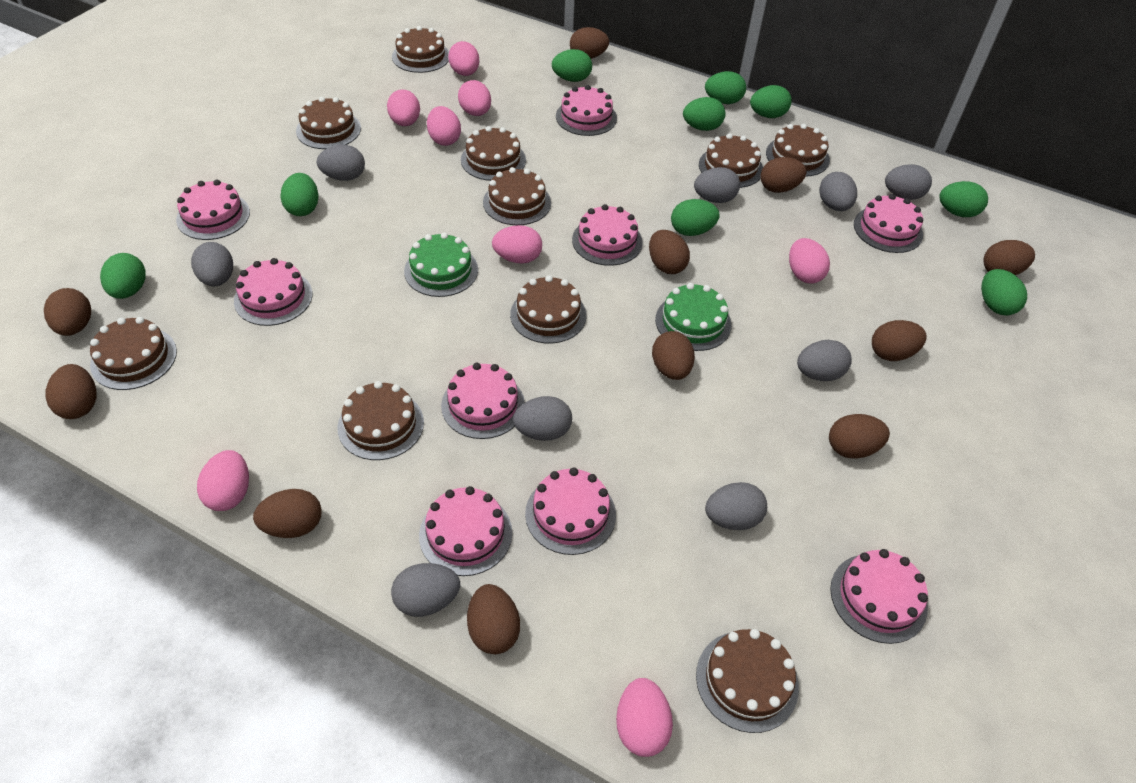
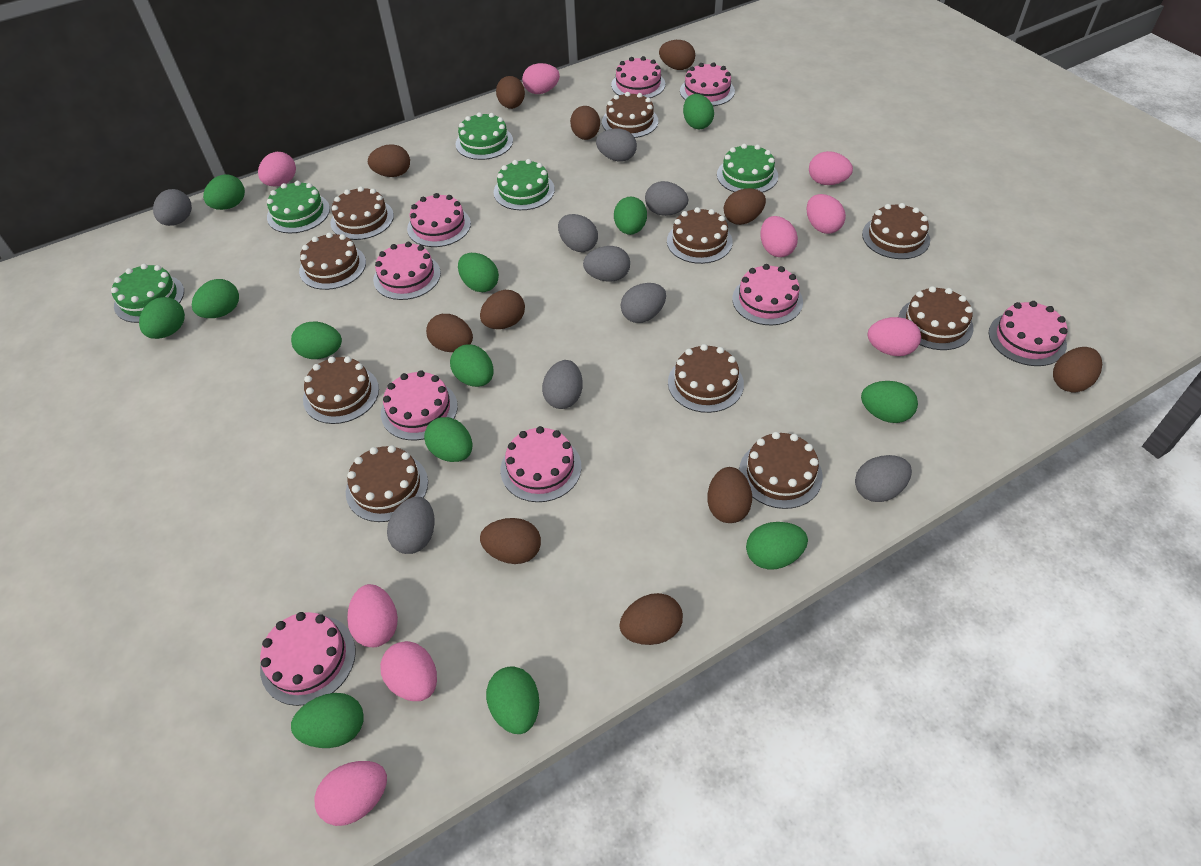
green cake: [404,232,478,297] [655,283,732,351] = 2 -> [111,264,184,323] [267,181,330,233] [455,112,513,160] [494,159,555,210] [717,144,778,193] = 5
green egg: [100,253,146,299] [280,173,319,216] [552,49,592,82] [671,199,720,236] [683,97,725,131] [705,71,746,104] [750,85,792,118] [939,181,988,217] [981,269,1027,316] = 9 -> [139,297,185,339] [192,279,239,318] [203,174,245,210] [291,322,342,359] [291,693,364,748] [424,417,472,462] [450,344,494,387] [458,253,499,292] [486,666,539,734] [614,196,647,235] [683,94,714,129] [746,522,808,570] [861,381,918,423] = 13
pink egg: [197,450,249,511] [387,90,420,126] [427,106,461,146] [448,41,479,76] [458,80,491,116] [492,225,542,264] [616,678,673,757] [789,238,830,284] = 8 -> [258,152,296,187] [315,761,387,826] [347,584,398,647] [380,641,437,701] [522,63,560,94] [760,216,798,257] [807,194,846,234] [809,151,853,185] [867,317,921,356] = 9

